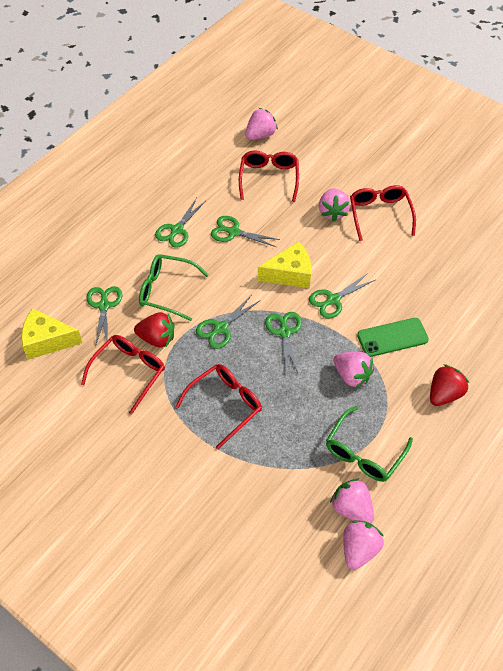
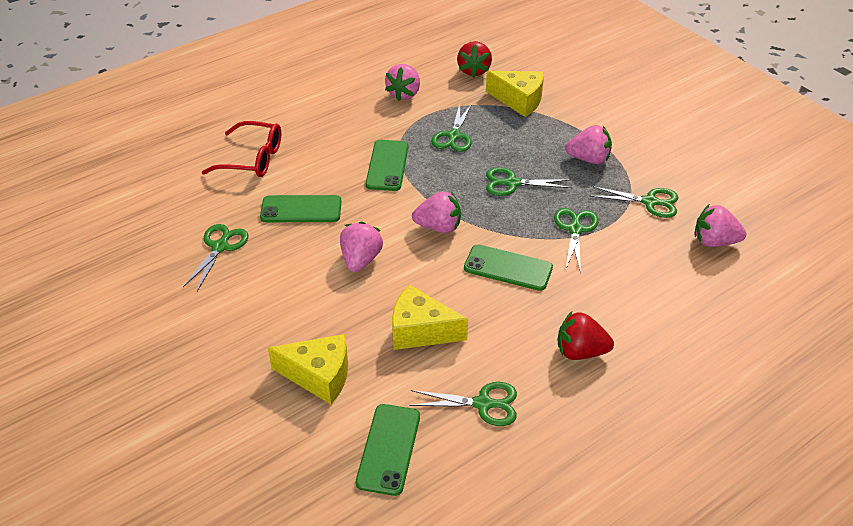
green glasses: [139,254,209,321] [326,406,413,482] = 2 -> none = 0
green phone: [357,318,429,357] = 1 -> [260,195,341,222] [356,404,420,496] [366,140,408,191] [464,244,553,291] = 4
red glasses: [81,335,165,414] [176,364,262,449] [239,150,299,202] [350,185,416,241] = 4 -> [202,121,281,177] = 1
yellow cheese: [21,308,82,360] [258,241,311,288] = 2 -> [268,334,348,404] [392,285,468,350] [486,71,544,117] = 3

